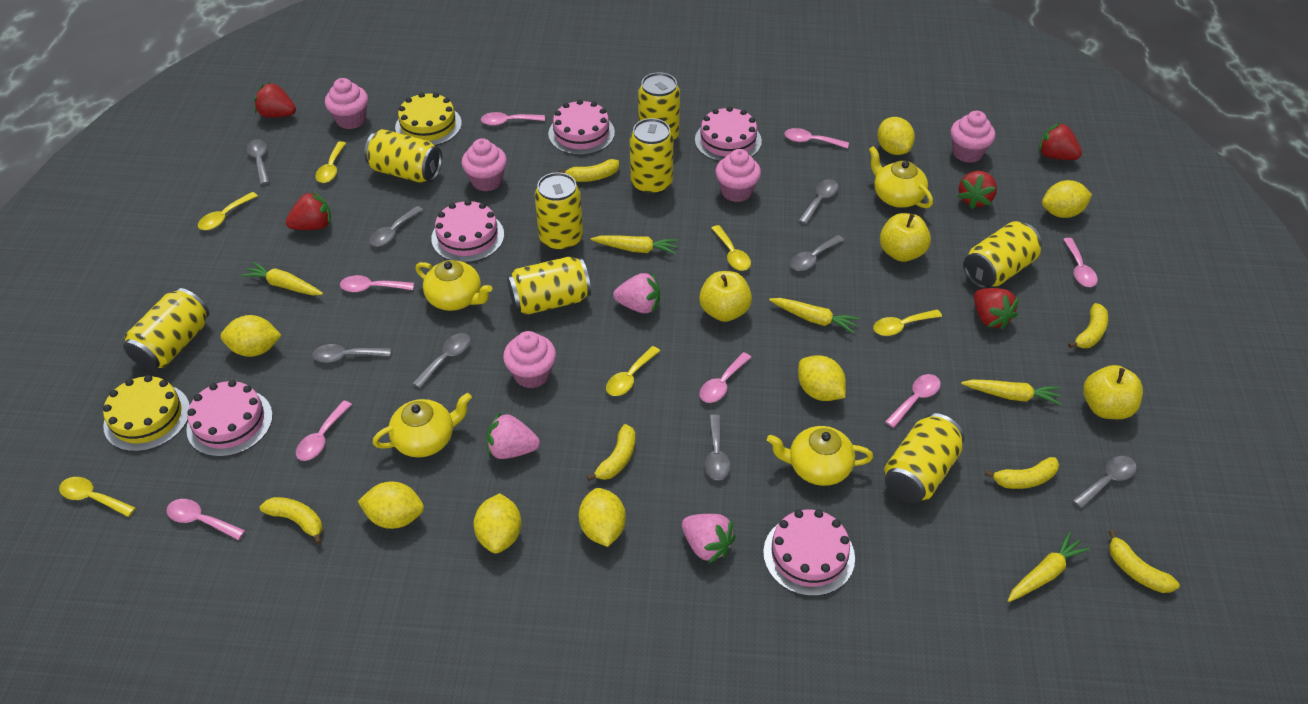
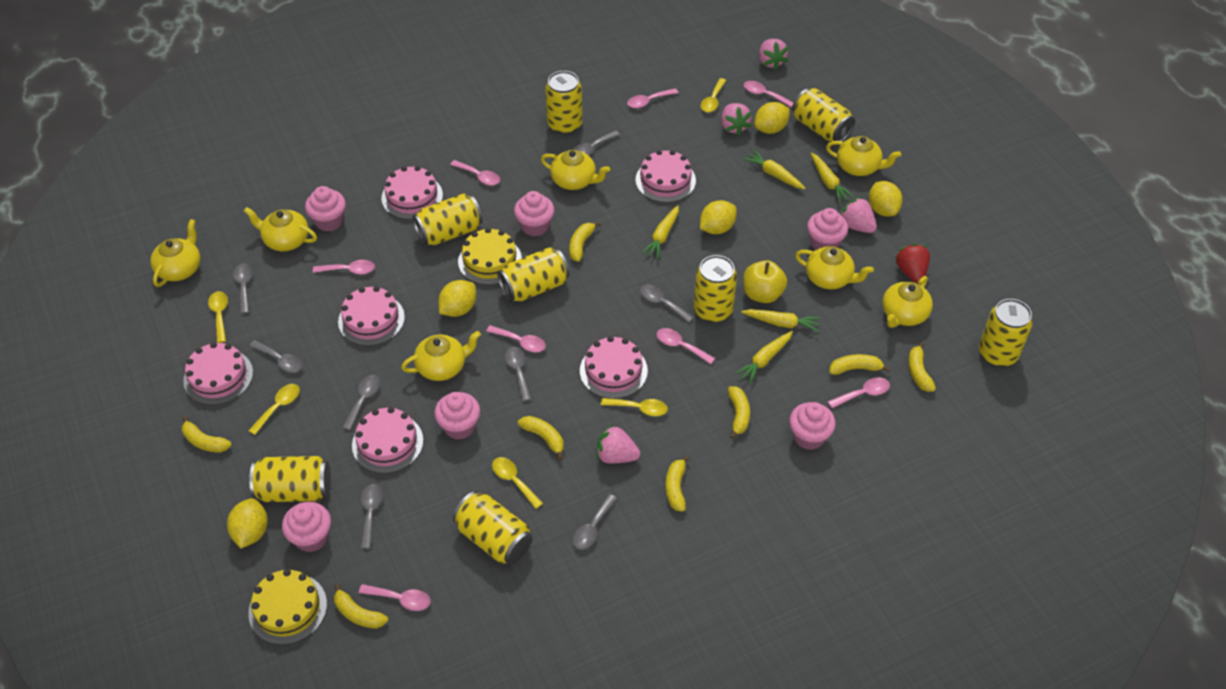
pink cake: [186,380,273,457] [431,200,504,263] [548,99,615,155] [695,106,762,162] [763,509,855,596] = 5 -> [183,342,253,405] [338,286,405,346] [352,407,423,473] [381,166,443,219] [580,336,648,399] [635,150,696,203] = 6
pink cupcake: [325,78,368,129] [462,138,507,191] [503,331,556,389] [715,149,761,202] [951,111,995,163] = 5 -> [282,502,331,552] [305,186,346,231] [434,392,480,440] [514,191,554,237] [789,402,836,450] [807,208,848,250] = 6
pink strawberry: [487,412,540,459] [613,272,660,313] [682,514,736,564] = 3 -> [596,424,640,463] [721,103,752,136] [759,39,788,70] [841,197,877,233] = 4
red strawberry: [254,82,296,118] [286,191,331,230] [958,171,997,209] [974,288,1019,329] [1039,122,1082,160] = 5 -> [895,243,930,283] = 1
yellow apple: [699,271,752,322] [880,213,931,262] [1083,365,1143,419] = 3 -> [743,260,787,303] = 1
yellow banana: [260,497,323,544] [559,159,619,182] [586,424,635,481] [985,457,1059,489] [1068,303,1108,348] [1109,530,1180,593] = 6 -> [182,416,232,453] [334,583,388,629] [518,416,564,460] [569,221,600,262] [665,455,689,512] [728,386,750,439] [829,354,890,375] [908,341,936,392] = 8
yellow lemon: [220,315,281,357] [358,482,424,529] [474,493,522,553] [579,488,626,547] [798,355,846,401] [878,117,915,155] [1042,180,1092,218] = 7 -> [227,498,268,548] [438,280,476,317] [700,200,737,234] [754,102,790,134] [869,181,903,216] = 5
yellow spoon: [59,477,136,517] [198,192,258,230] [315,141,346,183] [606,346,660,396] [711,225,751,271] [873,309,942,336] = 6 -> [208,291,228,343] [248,384,300,435] [492,457,543,509] [601,398,668,416] [701,78,726,113] = 5
yellow teapot: [373,393,472,457] [416,260,492,311] [767,426,873,486] [869,146,933,208] = 4 -> [150,219,200,287] [244,207,317,251] [401,331,481,381] [541,150,610,190] [795,246,874,290] [826,136,901,176] [882,276,933,328] = 7

